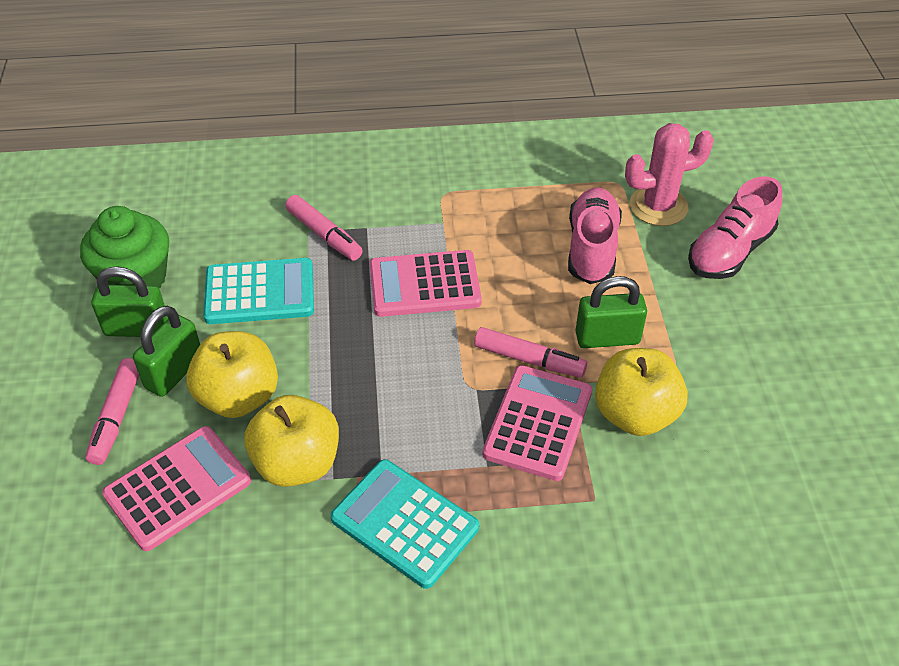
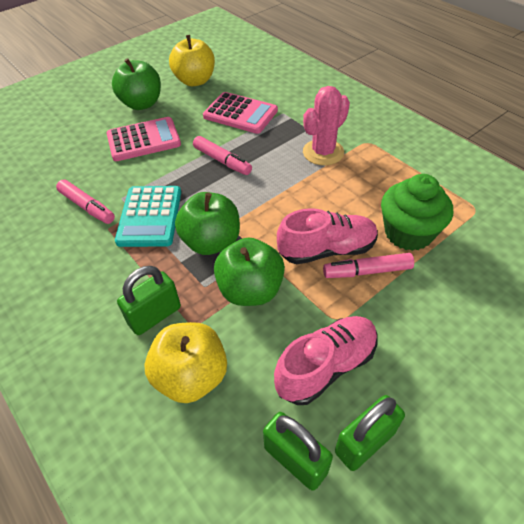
green apple: none = 0 -> [112,58,161,110] [175,192,240,255] [214,238,285,306] = 3
pink calculator: [102,426,251,551] [370,250,482,317] [483,365,592,481] = 3 -> [107,117,181,161] [203,92,278,134] = 2
turquoise calculator: [203,258,314,324] [330,459,479,589] = 2 -> [115,186,181,247] = 1
yellow apple: [186,331,278,418] [244,395,339,487] [595,348,688,436] = 3 -> [145,322,227,403] [169,35,215,86] = 2

